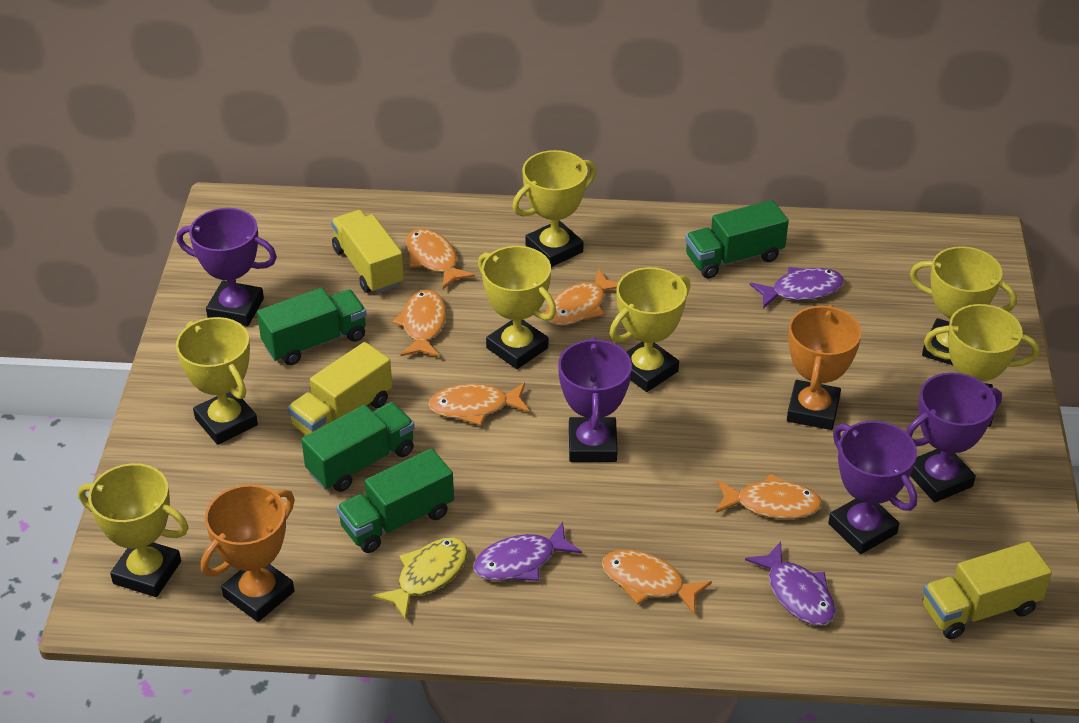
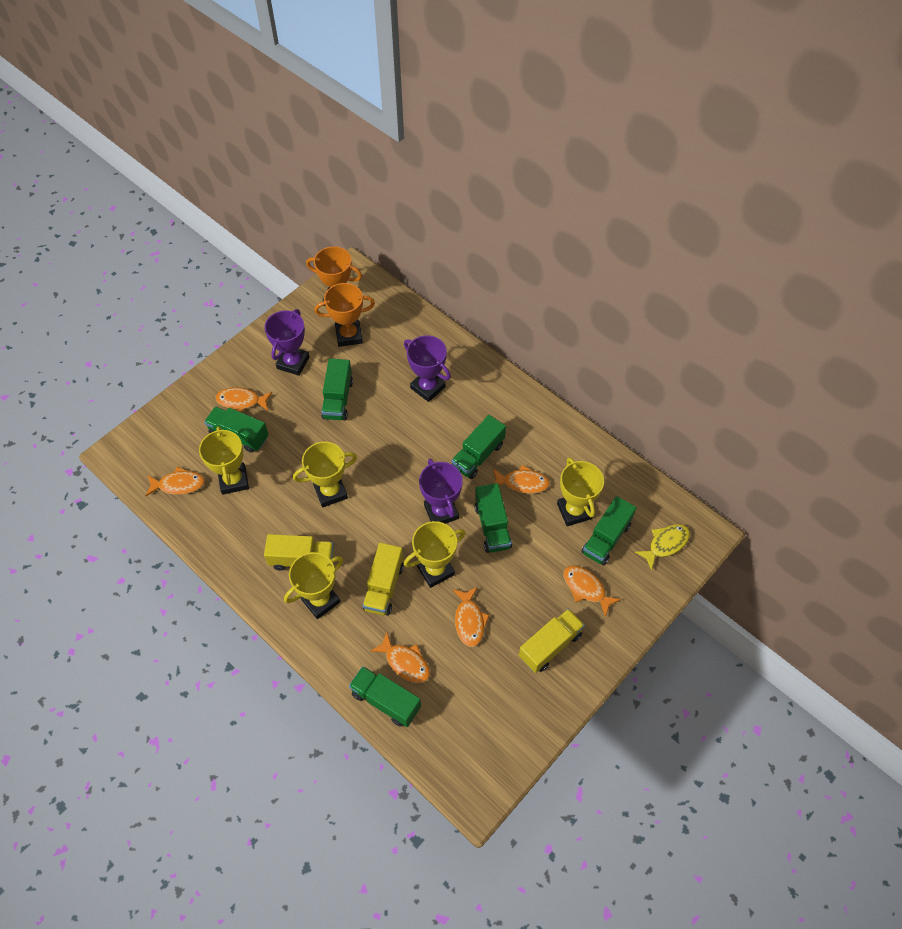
green truck: [257,288,367,365] [301,402,415,492] [337,449,454,553] [685,200,789,278] = 4 -> [204,406,269,453] [321,359,353,421] [349,666,421,727] [452,415,506,479] [475,483,512,553] [581,496,636,565] = 6
purple fish: [473,522,582,581] [745,542,835,626] [749,267,844,309] = 3 -> none = 0
purple trophy: [177,208,277,326] [558,337,632,462] [828,421,917,554] [906,372,1002,502] = 4 -> [264,309,310,376] [404,335,451,402] [419,459,463,524] = 3
yellow trophy: [78,463,189,597] [176,317,258,445] [478,246,556,369] [512,150,596,267] [610,267,690,392] [910,246,1017,365] [924,304,1039,427] = 7 -> [199,426,249,495] [284,552,343,619] [293,442,357,507] [404,521,466,588] [557,457,604,526] = 5

